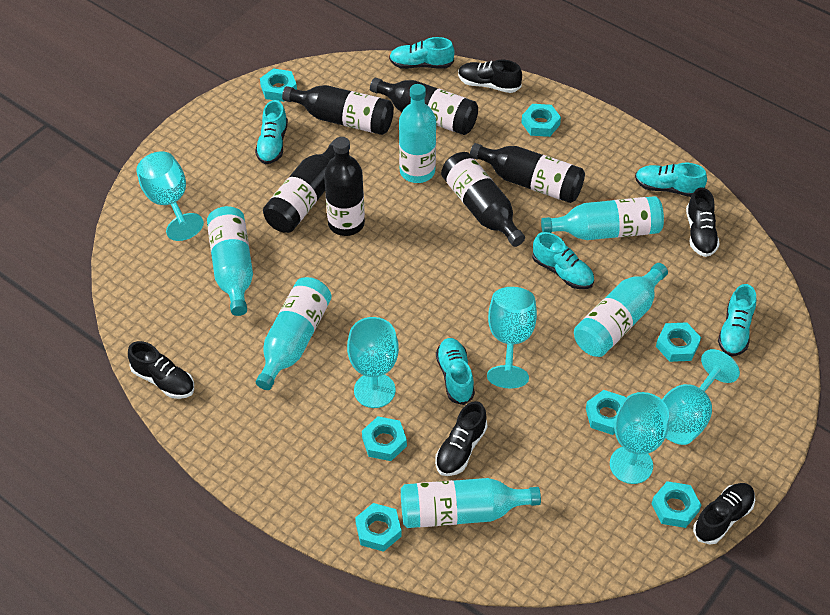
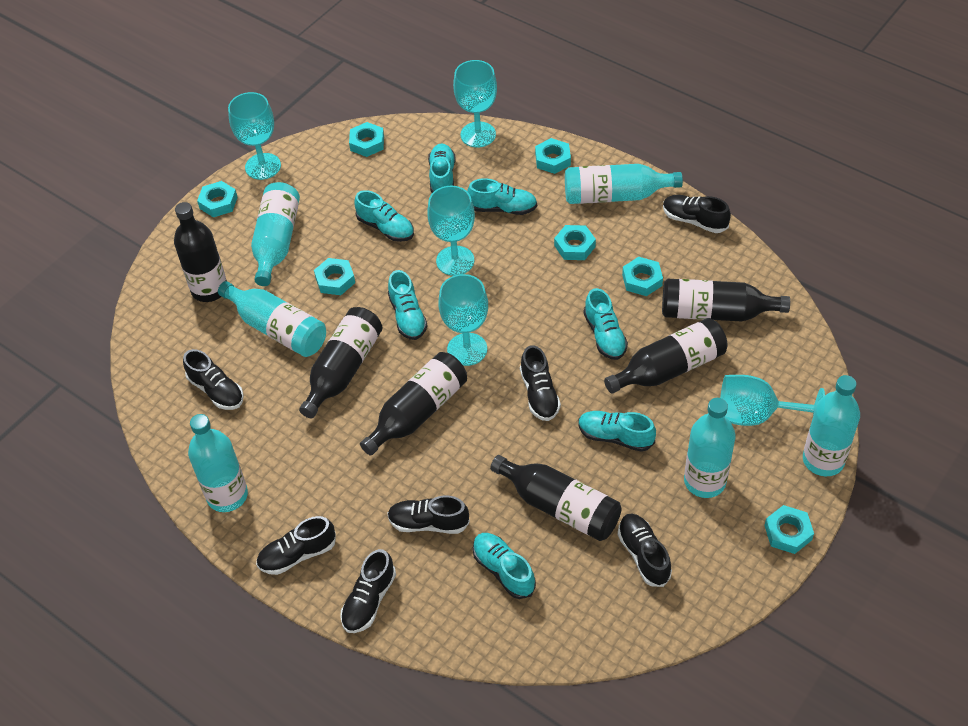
black shoe: [128,341,194,399] [435,401,488,476] [458,60,522,93] [686,187,720,257] [693,483,755,545] = 5 -> [183,349,244,410] [256,516,336,575] [340,549,396,633] [387,495,470,534] [520,345,561,421] [618,514,672,587] [663,195,731,233] = 7
turquoise shoe: [255,100,288,164] [389,37,455,69] [436,338,475,405] [532,232,594,289] [635,163,707,197] [718,284,756,356] = 6 -> [354,190,414,242] [388,270,427,340] [428,143,455,193] [467,178,537,215] [473,533,536,599] [578,411,656,452] [584,288,628,360] = 7

